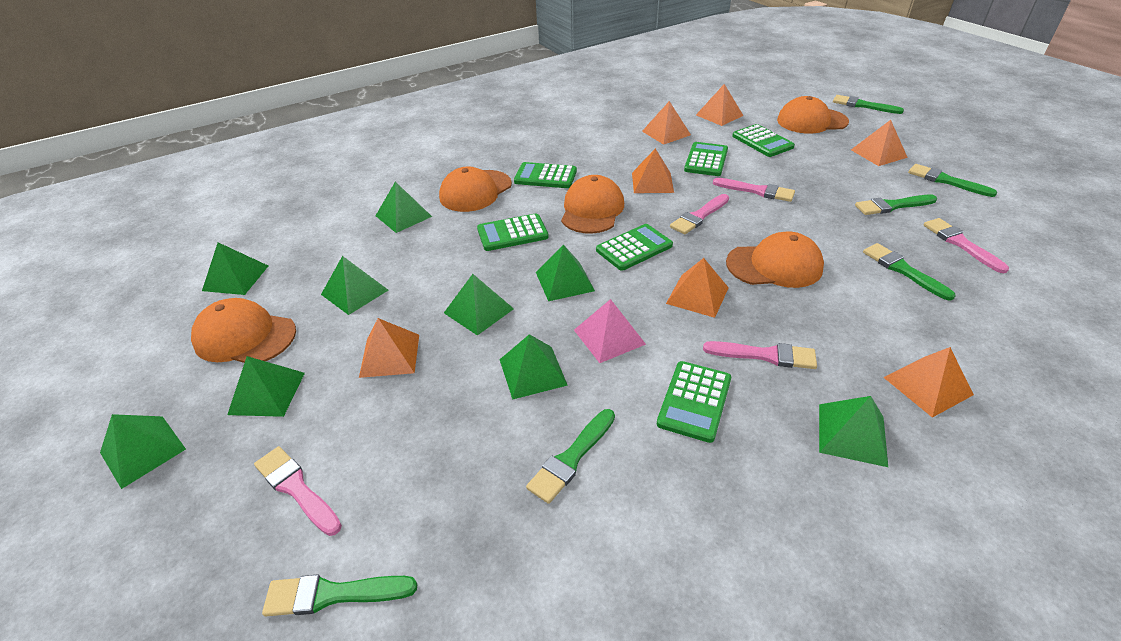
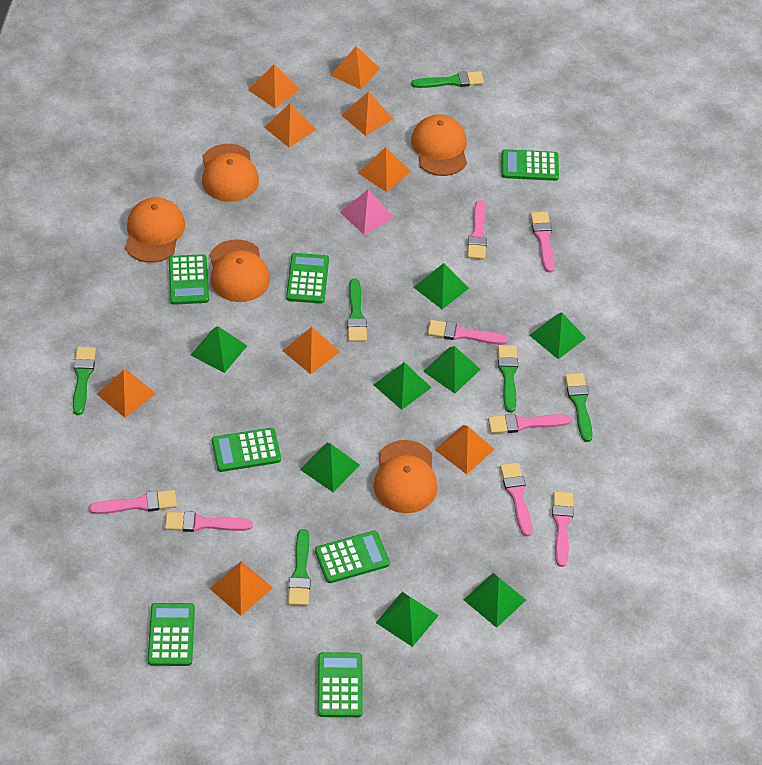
green calculator: [477,213,549,251] [514,162,577,188] [596,224,673,271] [657,361,731,443] [684,142,728,176] [732,124,795,157] = 6 -> [148,603,195,666] [168,254,209,305] [212,428,281,472] [286,253,329,304] [315,531,390,583] [318,652,363,717] [501,149,559,181] = 7
green pyramid: [100,414,186,489] [202,242,268,295] [227,356,305,417] [321,256,388,315] [376,182,432,233] [444,274,514,336] [500,334,568,400] [536,244,595,301] [819,396,888,467] = 9 -> [190,326,247,373] [300,443,360,492] [373,362,432,410] [376,592,439,647] [413,263,469,309] [423,346,481,394] [464,573,526,628] [529,312,586,359] = 8
orange pyramid: [359,318,419,378] [632,148,674,193] [642,101,691,145] [666,258,729,318] [696,84,744,126] [851,120,908,166] [883,347,974,418] = 7 -> [97,370,156,418] [209,561,273,616] [249,64,300,108] [264,103,317,147] [282,327,340,374] [331,46,380,89] [341,91,393,136] [358,147,411,192] [435,425,494,474] = 9
pink brush: [254,446,342,536] [670,194,729,235] [703,341,817,369] [713,178,795,202] [923,218,1009,273] = 5 -> [89,490,177,514] [165,511,253,532] [428,320,508,345] [467,200,487,260] [488,414,571,434] [500,463,533,537] [530,212,555,273] [552,491,574,567] = 8

